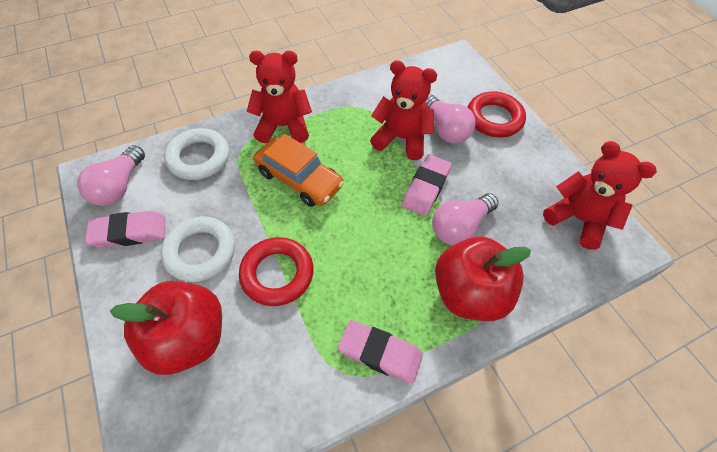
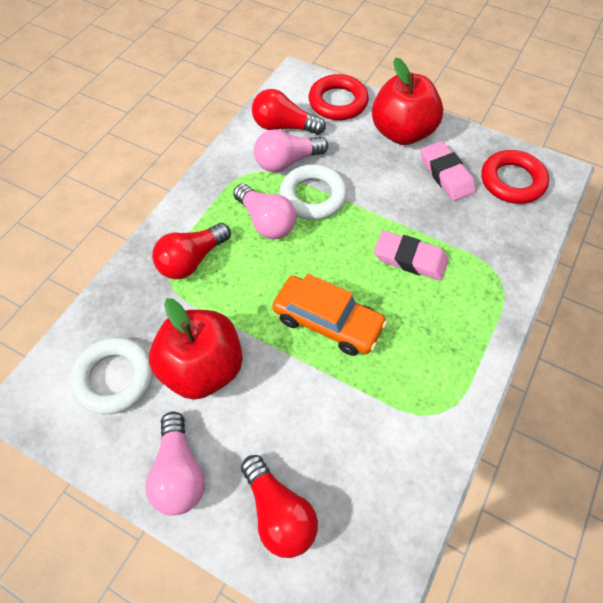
pink eraser: [85,211,166,248] [338,320,423,384] [402,154,452,216] = 3 -> [374,231,449,281] [421,141,476,201] = 2
red light bulb: none = 0 -> [152,223,231,279] [241,455,318,558] [252,89,326,135] = 3
red teddy bear: [247,51,312,143] [370,60,437,160] [543,141,657,250] = 3 -> none = 0

